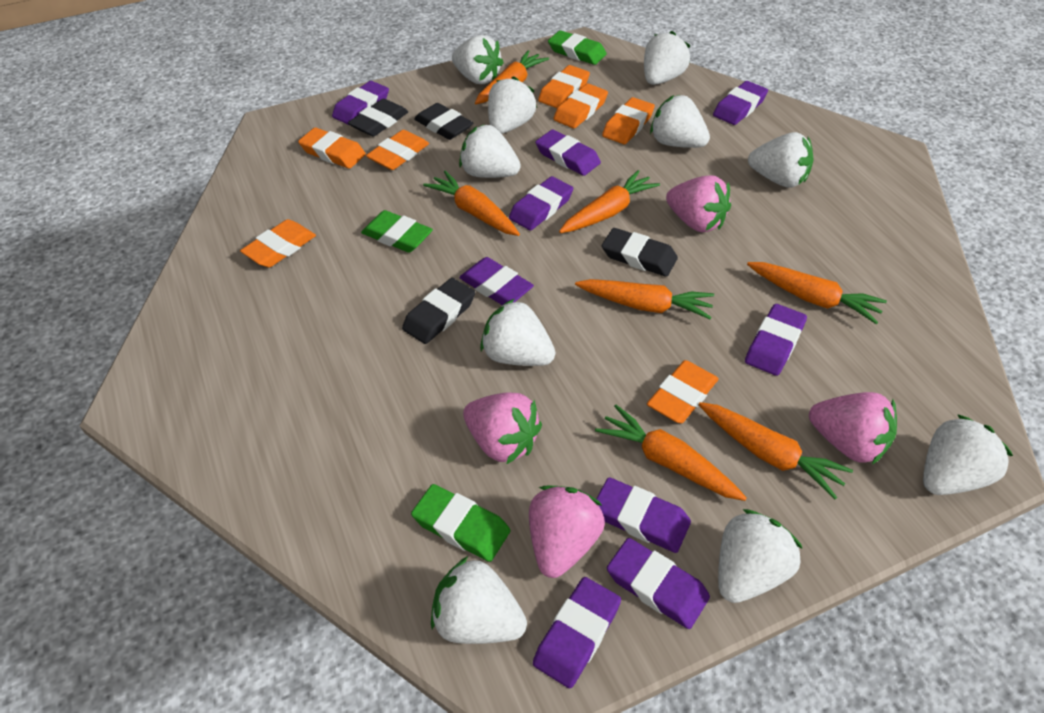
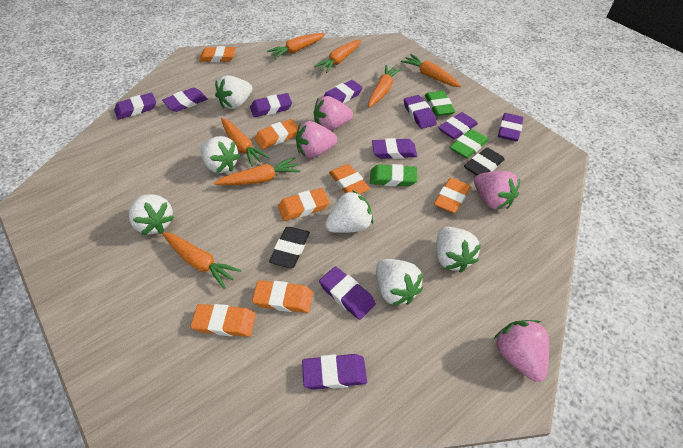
black eraser: [348,99,408,136] [402,278,475,344] [414,103,473,140] [602,228,678,277] = 4 -> [269,227,310,268] [464,147,505,176] = 2
purple eraser: [332,81,389,125] [459,257,534,305] [509,176,573,230] [533,577,621,688] [535,130,601,176] [596,477,691,553] [607,538,710,629] [713,81,768,125] [745,304,807,376] = 9 -> [114,93,156,120] [162,87,208,112] [250,93,292,117] [302,354,367,390] [319,266,376,320] [323,80,363,104] [372,138,417,159] [404,95,437,129] [438,112,478,139] [498,113,523,141] = 10
white strawberry: [431,556,527,644] [452,35,504,84] [459,124,521,178] [480,299,555,366] [488,76,537,134] [644,31,690,85] [650,95,710,148] [718,509,803,603] [748,132,813,188] [923,414,1013,495] = 10 -> [129,194,175,235] [200,136,240,173] [215,75,252,109] [325,190,373,233] [376,259,423,306] [436,227,481,273] = 6

